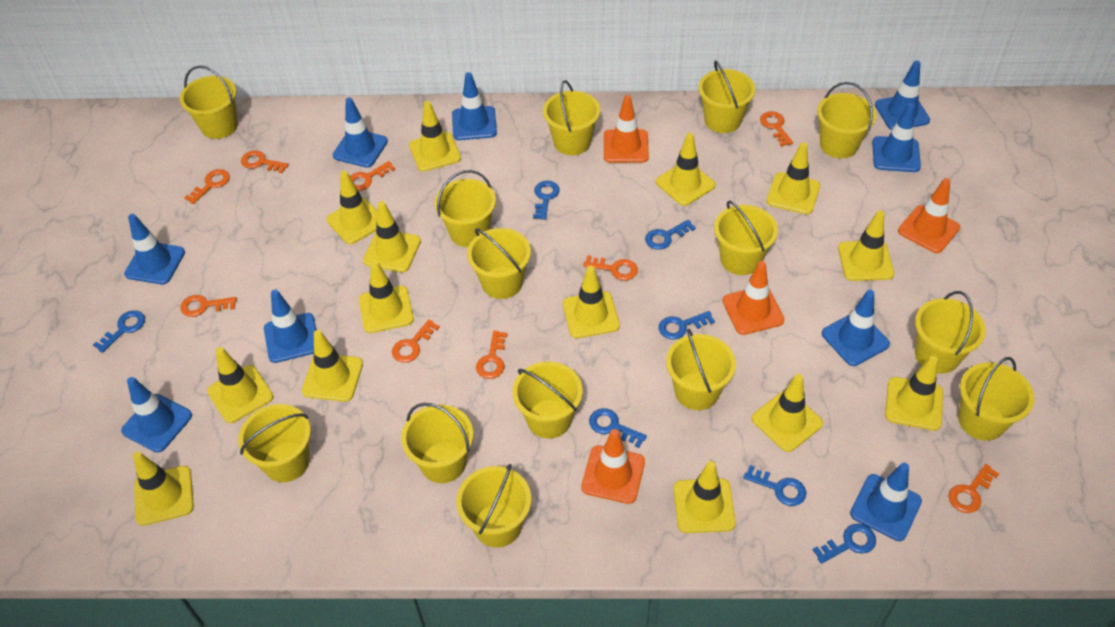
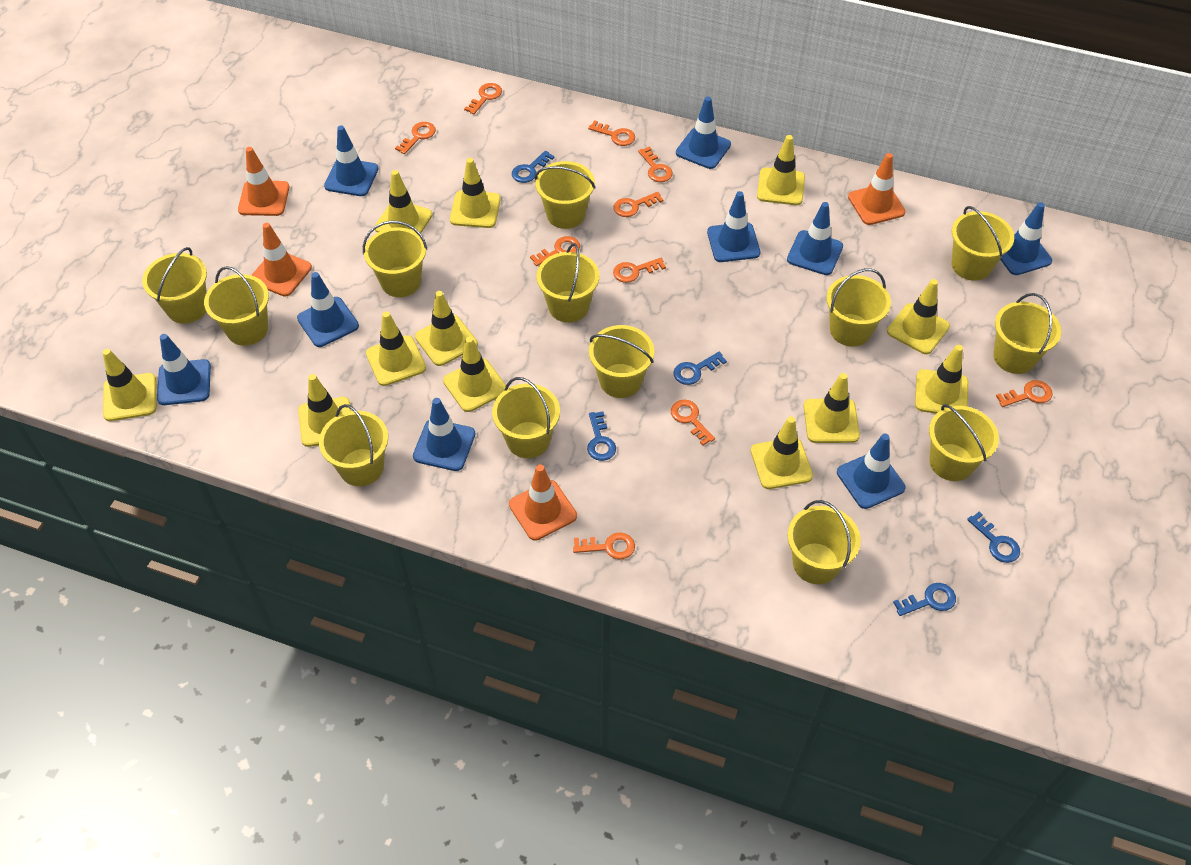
blue key: [93,310,145,353] [533,181,560,220] [589,408,647,448] [645,219,696,250] [659,311,715,340] [743,465,806,506] [813,524,876,564] = 7 -> [512,151,555,183] [587,411,616,461] [673,352,727,385] [893,583,956,616] [967,512,1020,563] = 5
orange key: [180,295,237,317] [184,169,230,204] [241,150,289,173] [350,161,395,191] [392,319,440,363] [476,331,507,379] [583,255,638,281] [760,111,793,147] [949,464,999,513] = 9 -> [395,122,436,154] [464,83,502,114] [530,236,580,266] [573,532,635,559] [588,120,635,146] [613,258,666,283] [614,192,663,217] [638,147,673,182] [671,400,715,445] [996,380,1052,407] = 10
yellow bucket: [180,65,238,139] [238,404,311,482] [401,403,473,483] [435,170,496,247] [456,464,531,548] [467,228,531,299] [513,362,583,439] [543,80,600,155] [666,329,736,410] [698,60,756,133] [714,201,778,275] [817,82,877,158] [915,291,986,373] [958,357,1034,441] = 14 -> [142,247,207,324] [204,266,269,346] [319,404,388,486] [363,221,427,297] [492,377,560,458] [535,161,596,229] [536,243,599,323] [589,325,655,398] [788,500,861,584] [826,268,891,346] [929,404,999,481] [951,206,1014,281] [993,293,1061,374] = 13
yellow traffic cone: [133,451,194,526] [207,347,273,423] [302,330,363,402] [326,171,378,244] [359,260,414,333] [363,201,421,273] [409,101,461,172] [563,266,620,338] [656,132,716,206] [674,461,736,533] [752,374,823,452] [767,142,820,215] [838,210,894,281] [885,356,943,431] = 14 -> [103,349,157,421] [298,374,351,447] [366,312,426,386] [375,170,432,233] [415,291,478,366] [443,337,506,412] [450,158,501,228] [751,416,813,489] [757,135,805,205] [804,373,860,443] [887,279,950,354] [915,345,968,414] = 12

